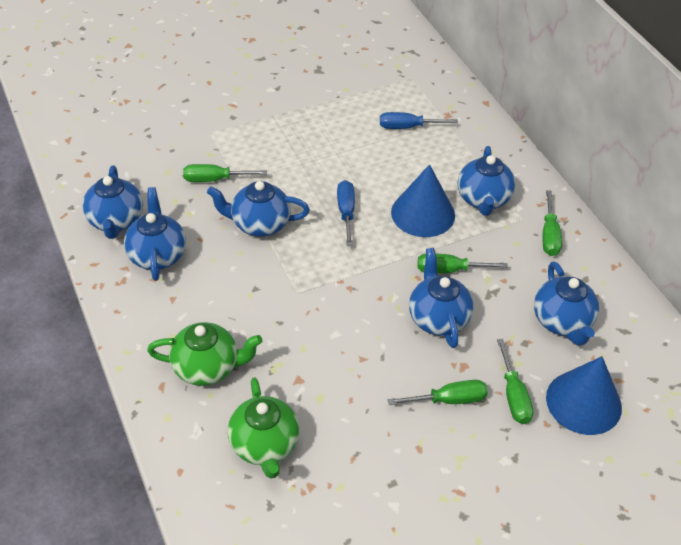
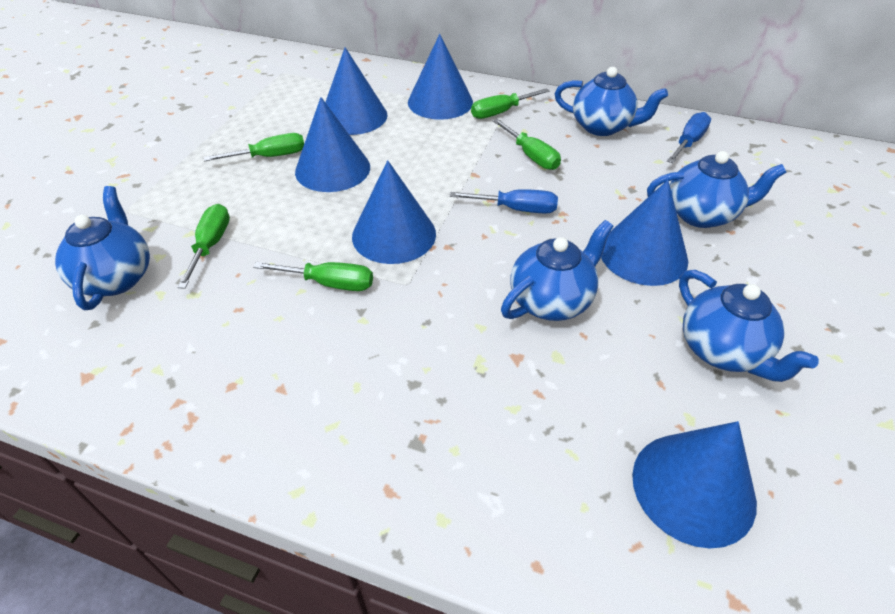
blue cone: [391,164,455,237] [546,356,622,435] = 2 -> [295,97,370,192] [325,47,388,135] [352,160,436,264] [408,34,473,120] [601,180,688,286] [632,421,757,548] = 6
blue teapot: [82,165,143,239] [124,187,186,281] [207,181,310,237] [409,248,474,348] [458,146,515,216] [534,262,599,346] = 6 -> [55,186,150,310] [501,220,613,321] [555,67,668,136] [647,151,786,228] [679,270,819,382] = 5
green teapot: [147,322,262,386] [228,377,300,479] = 2 -> none = 0

